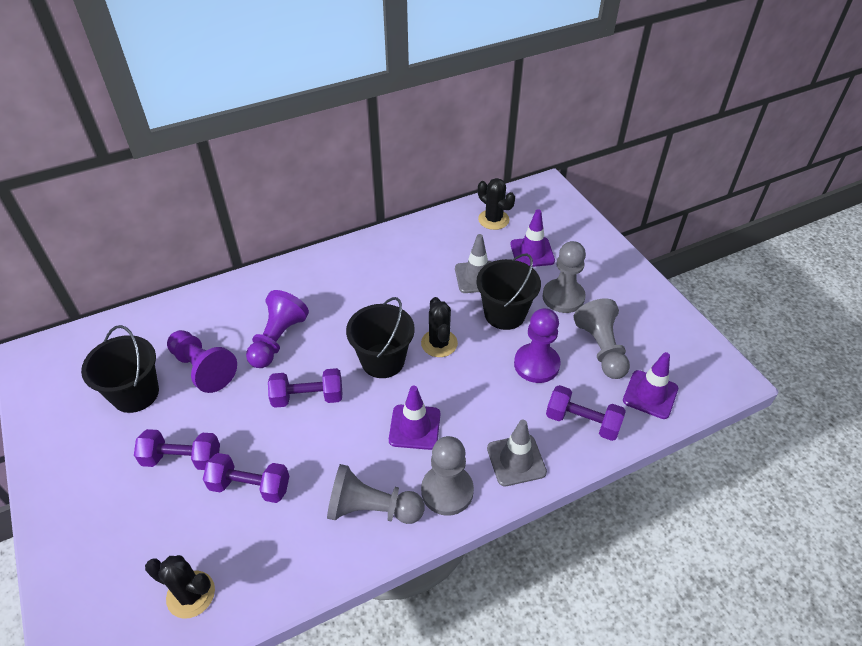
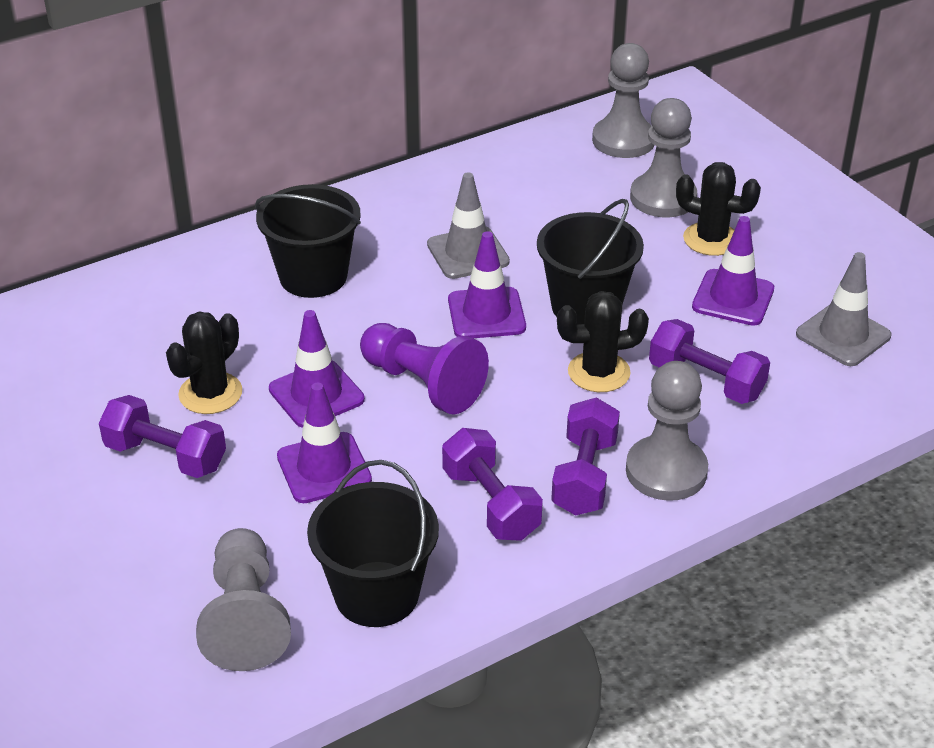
purple pawn: [167,330,237,393] [246,290,309,368] [514,308,561,383] = 3 -> [360,323,489,414] = 1
purple traffic cone: [389,386,441,450] [510,209,555,267] [623,352,678,419] = 3 -> [269,310,365,428] [277,383,372,503] [448,231,526,338] [692,216,774,326] = 4

